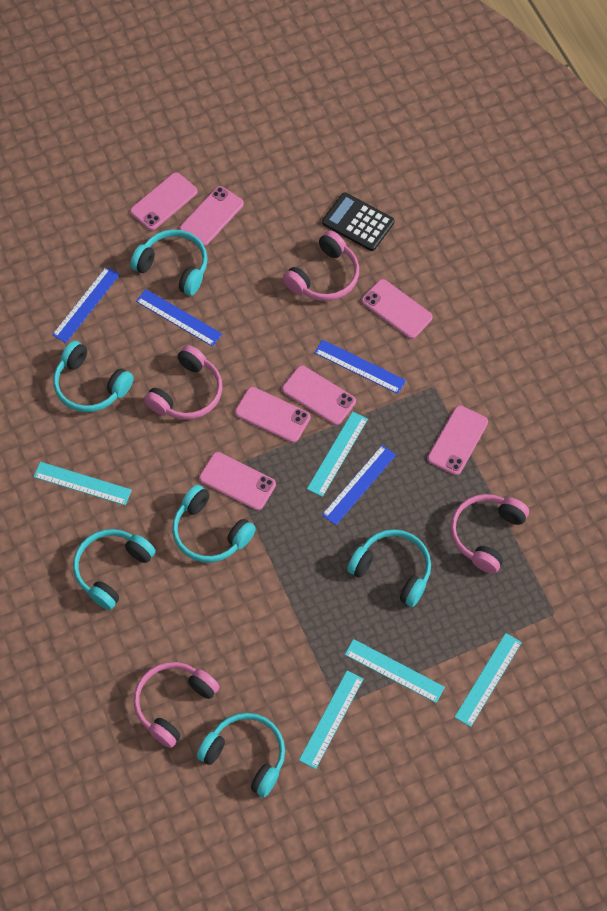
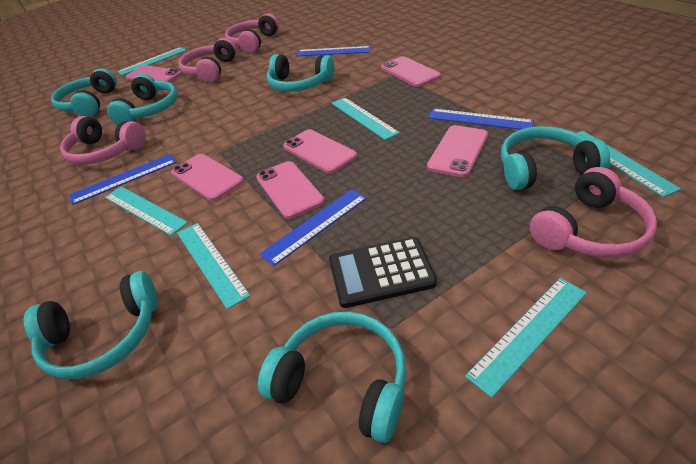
pink phone: [130,172,197,230] [179,186,244,246] [199,452,276,510] [235,387,310,443] [282,366,356,425] [362,279,433,339] [427,405,488,475] = 7 -> [126,65,182,83] [171,154,244,201] [256,161,325,219] [283,129,357,174] [381,56,441,87] [427,125,488,177] = 6
turquoise ruler: [34,462,132,505] [299,670,364,769] [307,411,368,497] [345,639,445,703] [455,633,522,727] = 5 -> [105,186,188,236] [117,47,187,76] [177,223,251,309] [332,98,400,140] [465,278,587,398] [577,131,681,197] = 6

